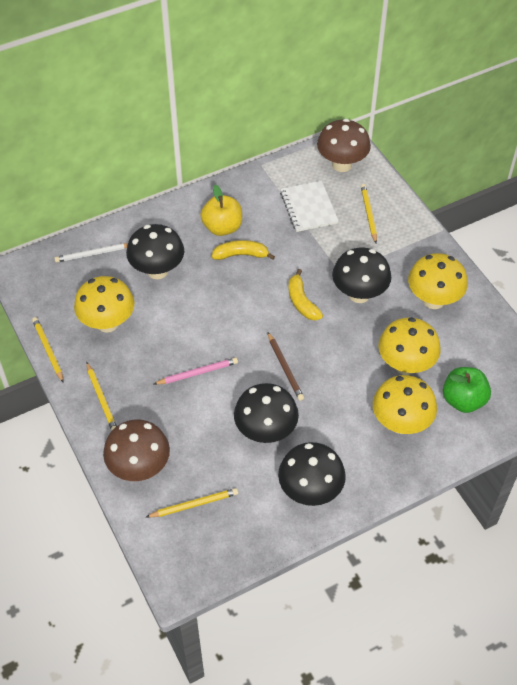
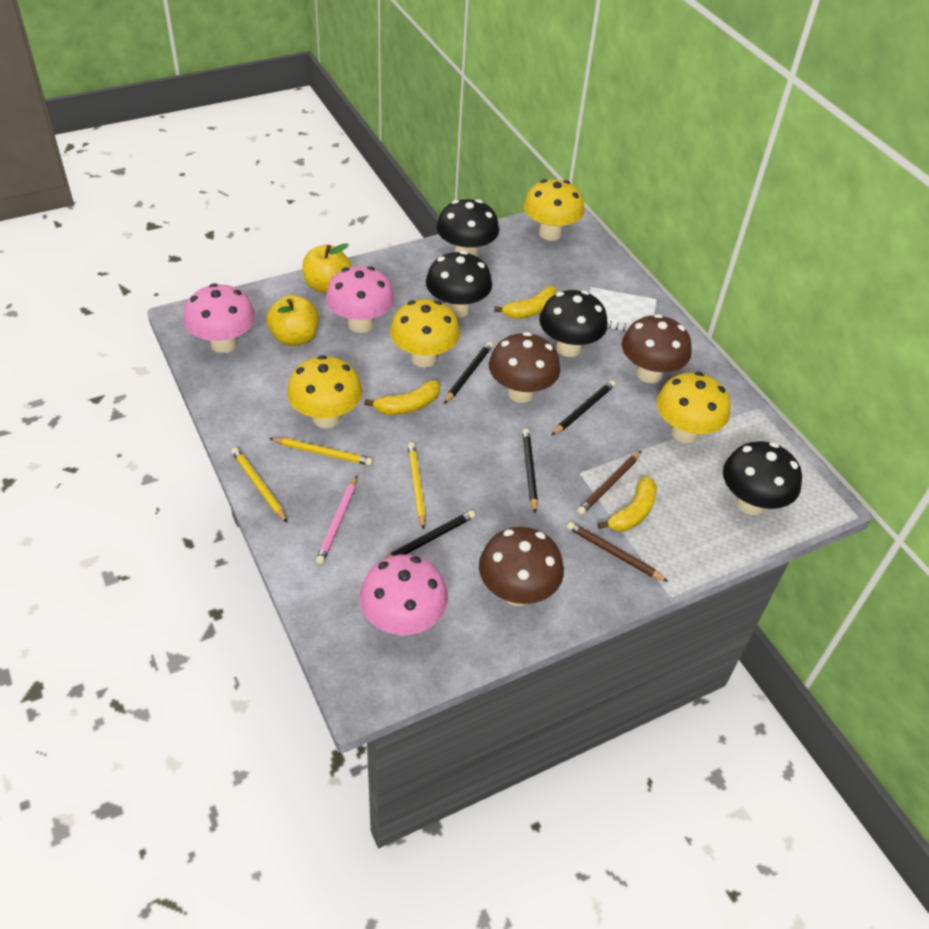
black pencil: none = 0 -> [384,510,475,559] [444,342,493,404] [522,429,538,513] [551,380,615,436] = 4
brown mushroom: [103,420,170,481] [317,119,371,172] = 2 -> [479,527,564,606] [489,332,561,403] [622,314,692,383] = 3
brown pencil: [268,332,304,401] = 1 -> [567,522,668,582] [577,451,641,515] = 2
green apple: [443,367,491,413] = 1 -> none = 0
pink mushroom: none = 0 -> [184,283,255,353] [326,266,394,333] [360,555,448,636] = 3
white pencil: [54,243,128,263] = 1 -> none = 0
yellow apple: [200,185,242,236] = 1 -> [267,295,319,346] [302,243,352,293] = 2
yellow banana: [212,240,275,260] [288,269,323,320] = 2 -> [364,380,440,415] [494,286,557,319] [598,476,657,531] = 3
yellow pencil: [32,317,64,383] [86,362,117,431] [146,488,238,518] [361,184,377,243] = 4 -> [231,447,287,522] [269,438,373,466] [408,442,426,530] = 3

